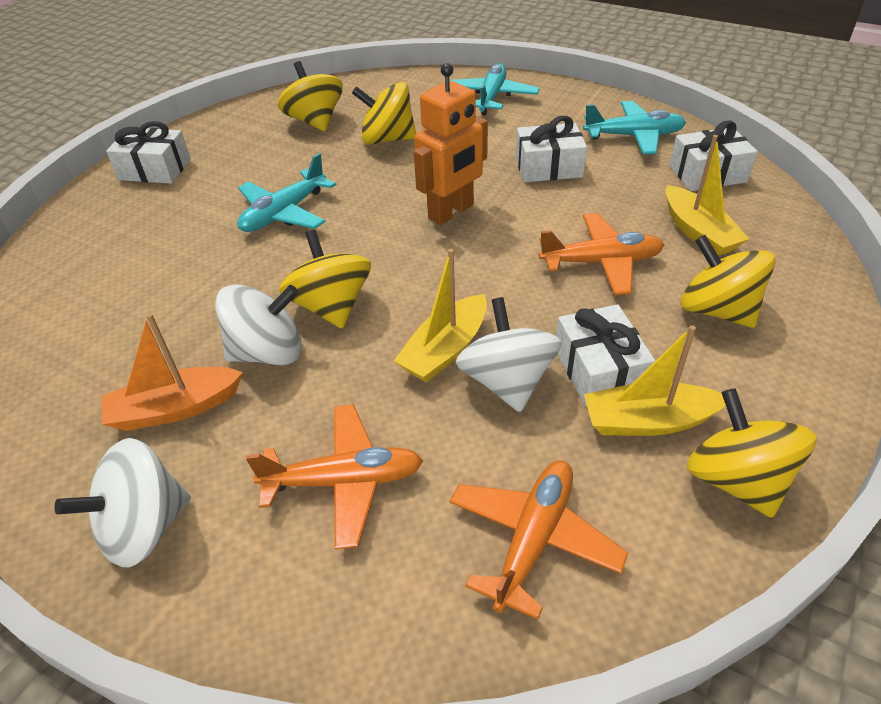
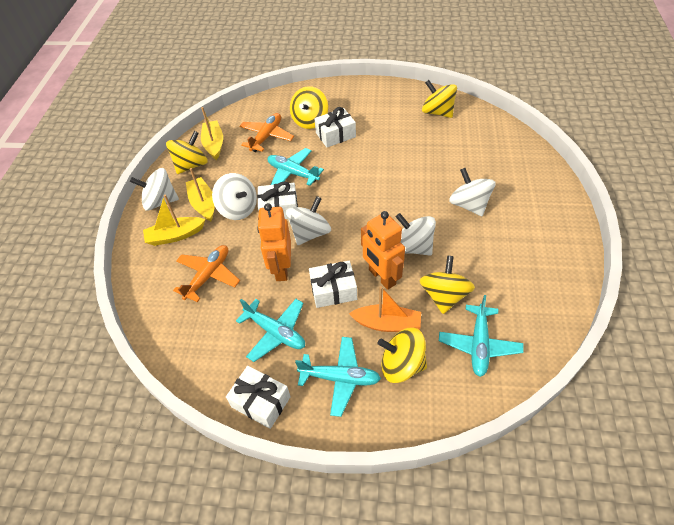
orange plane: [246,404,423,550] [449,460,628,620] [538,213,664,295] = 3 -> [173,245,240,302] [239,113,294,152] = 2
orange robot: [414,63,488,225] = 1 -> [257,203,291,281] [361,211,405,290] = 2
turquoise plane: [237,153,336,232] [449,63,540,116] [583,101,686,154] = 3 -> [236,299,305,362] [267,148,324,186] [295,337,381,417] [439,295,524,377] = 4
white spinning top: [54,438,191,567] [215,284,302,365] [456,297,562,412] = 3 -> [130,168,179,211] [212,173,257,220] [286,196,331,245] [396,213,436,256] [449,168,496,216] = 5

